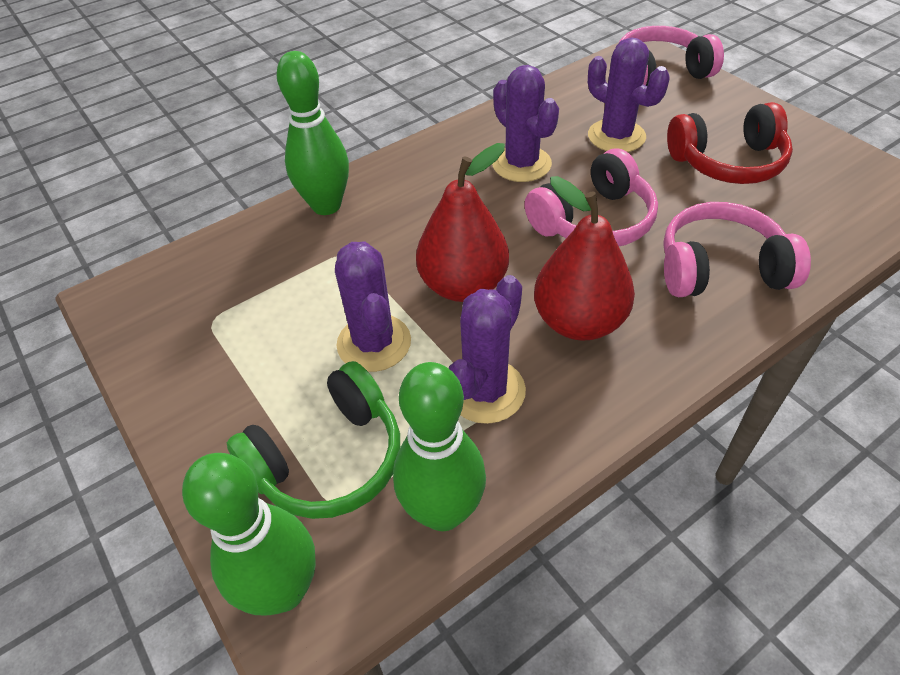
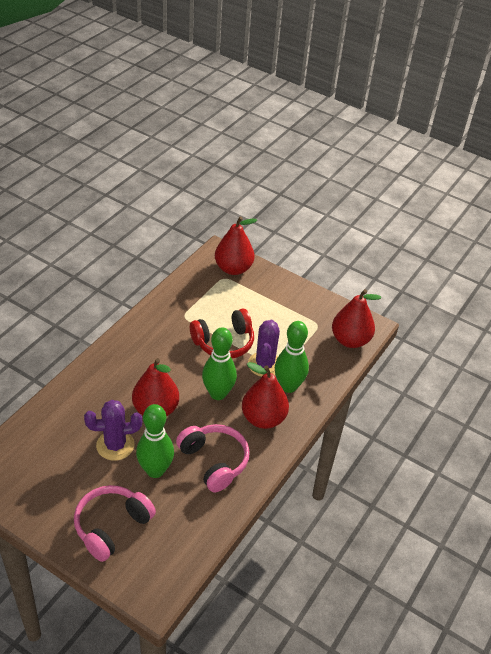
green headphones: [227,361,400,519] = 1 -> none = 0
pink headphones: [524,148,658,246] [619,26,724,86] [663,202,811,297] = 3 -> [74,485,156,562] [176,424,250,492] = 2
purple cactus: [335,242,411,372] [449,275,526,424] [492,65,559,182] [588,37,670,152] = 4 -> [84,400,142,461] [248,320,280,377] = 2
red pear: [416,143,509,302] [534,176,635,341] = 2 -> [132,358,179,417] [215,216,257,275] [242,362,289,429] [332,289,381,348] = 4

